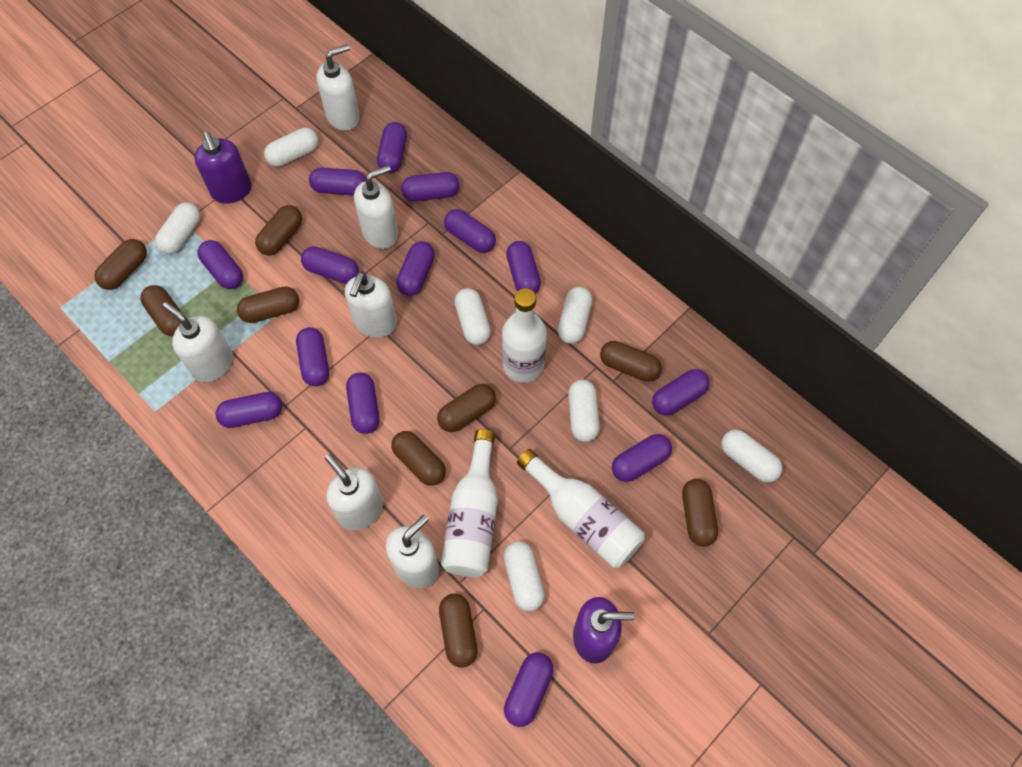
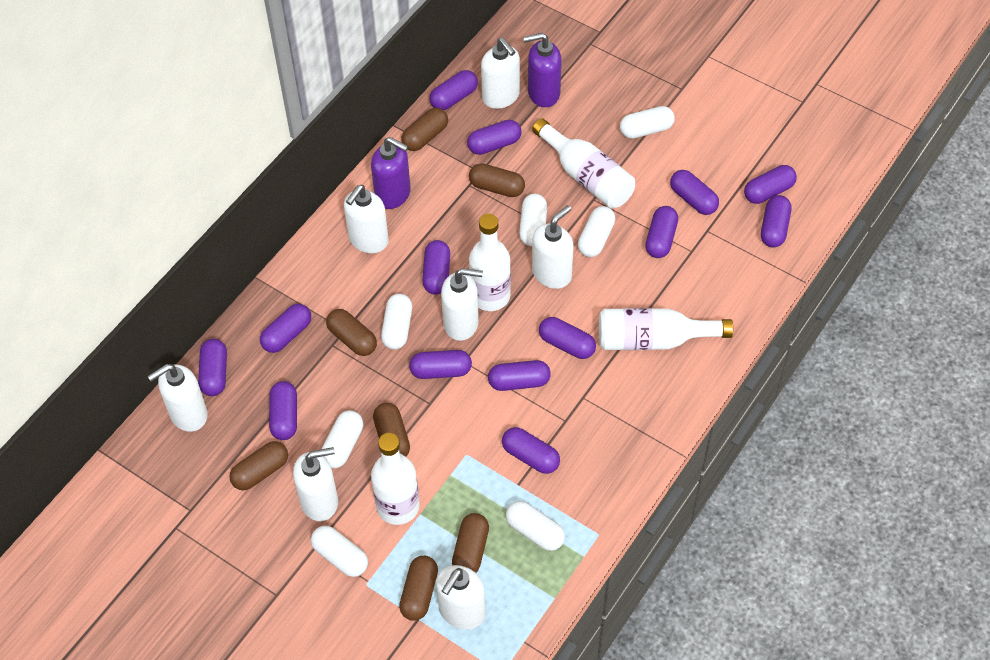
brown capsule: [94,239,147,290] [140,285,181,336] [237,286,299,323] [255,205,302,255] [391,431,446,486] [437,384,496,432] [439,593,478,668] [600,341,662,382] [682,479,718,547] = 9 -> [229,441,288,491] [326,309,377,356] [373,402,410,456] [399,556,438,621] [402,108,448,151] [452,513,489,573] [469,163,525,197] = 7
white bottle: [441,429,498,577] [502,288,547,383] [517,449,645,568] = 3 -> [371,433,420,525] [469,214,511,311] [532,118,635,208] [599,308,733,350] = 4
white soap dispenser: [163,302,233,382] [316,44,360,131] [325,454,383,530] [345,272,397,338] [354,165,398,249] [386,515,439,588] = 6 -> [147,364,208,432] [293,447,338,521] [344,185,389,253] [436,565,485,630] [441,268,483,341] [481,38,520,109] [532,205,574,289] = 7

